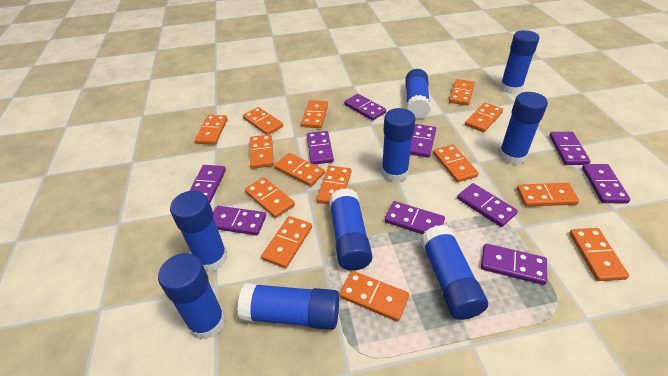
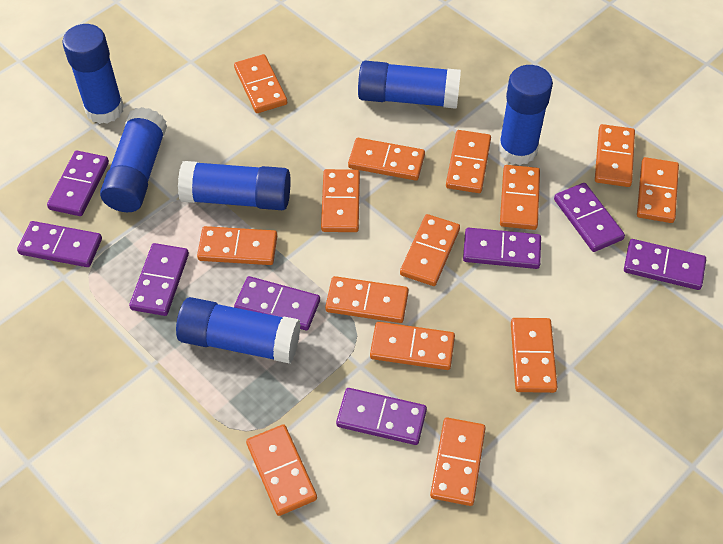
blue glue stick: [158,253,226,339] [170,191,228,272] [237,283,339,330] [329,188,372,271] [381,108,416,182] [405,69,431,119] [420,225,488,320] [499,92,548,165] [500,30,539,94] = 9 -> [62,24,124,124] [100,107,167,212] [176,297,300,364] [178,161,291,210] [358,61,461,109] [498,65,553,165] = 6
purple domino: [189,165,226,203] [213,206,266,235] [307,131,334,165] [344,94,386,121] [385,201,445,234] [410,124,436,158] [457,183,518,227] [481,244,547,285] [549,132,590,165] [582,164,631,203] = 10 -> [17,221,102,267] [47,151,109,216] [129,243,189,316] [234,276,320,330] [336,388,427,445] [463,228,541,269] [554,183,625,252] [624,239,706,290] = 8

